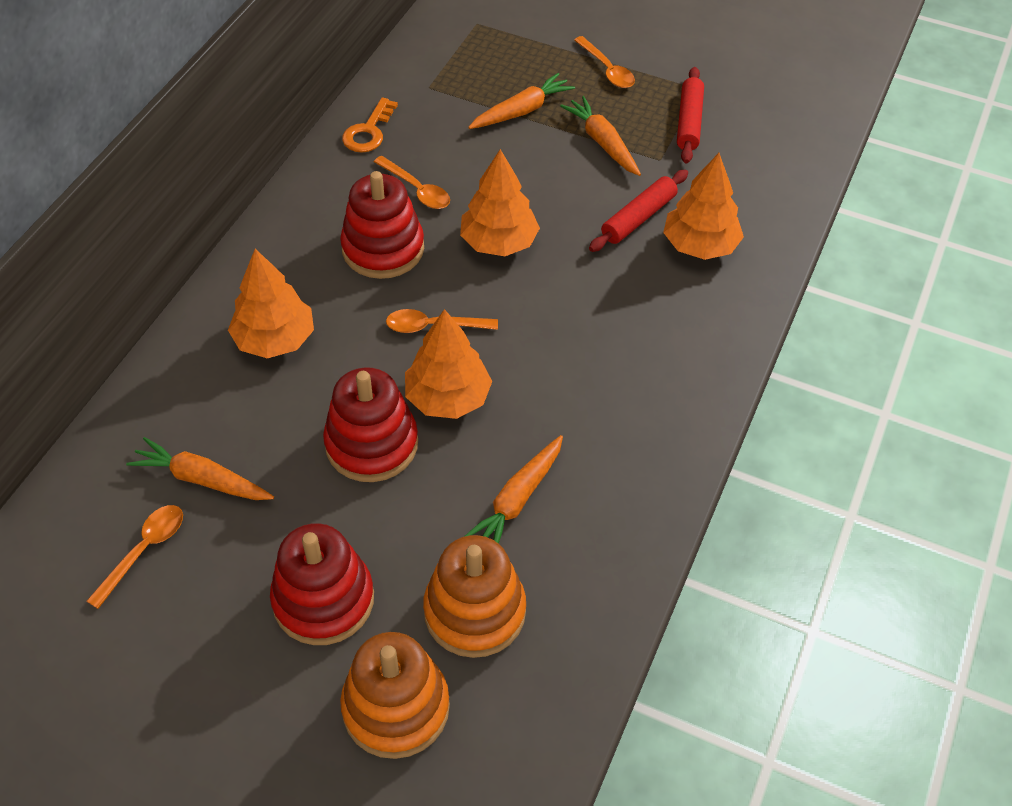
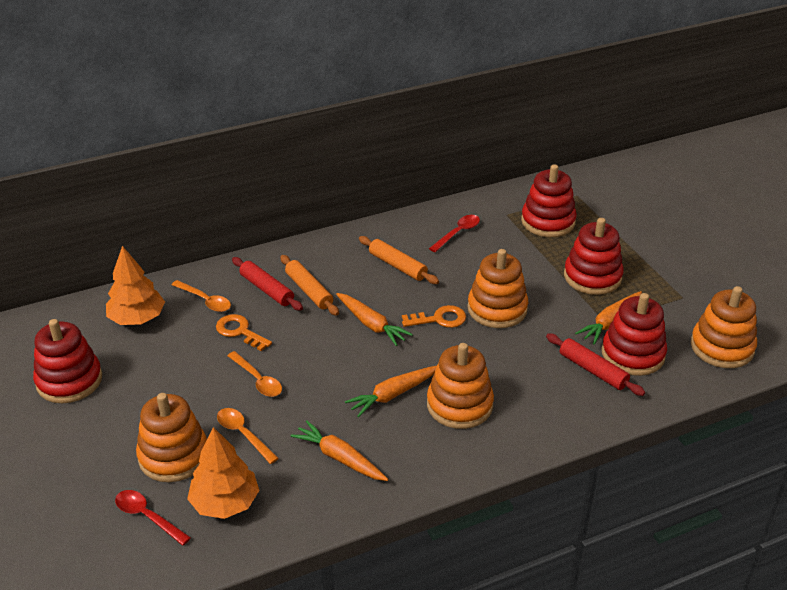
orange key: [342,97,398,153] = 1 -> [216,314,272,351] [402,305,466,328] = 2
orange rolling pin: none = 0 -> [280,255,339,316] [359,236,439,284] = 2
orange spoon: [87,505,183,609] [374,156,450,209] [386,309,498,333] [574,36,635,88] = 4 -> [171,280,231,312] [217,408,279,464] [227,351,282,397] = 3
orange stacking toy: [340,632,450,759] [423,535,526,658] = 2 -> [136,393,207,482] [427,343,494,429] [467,249,528,328] [691,286,757,368] = 4
orange tree: [228,249,314,358] [405,309,492,419] [460,149,540,256] [663,153,744,260] = 4 -> [106,246,165,325] [187,427,260,519] = 2
red spoon: none = 0 -> [115,490,191,546] [429,215,480,252] = 2
red stacking toy: [270,523,374,645] [323,367,418,482] [340,171,424,279] = 3 -> [33,319,102,403] [521,164,577,237] [564,218,624,295] [601,293,667,376] = 4

